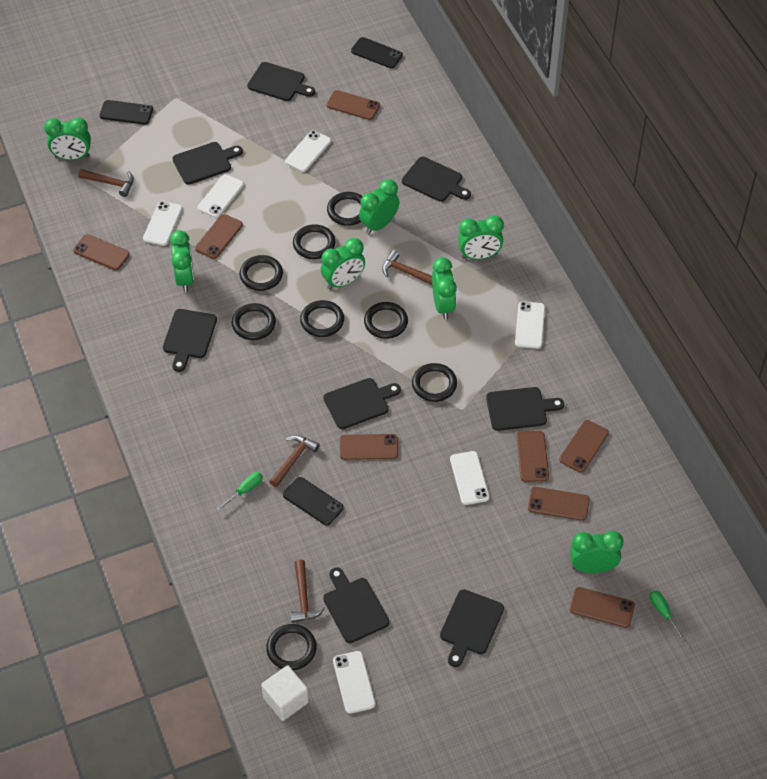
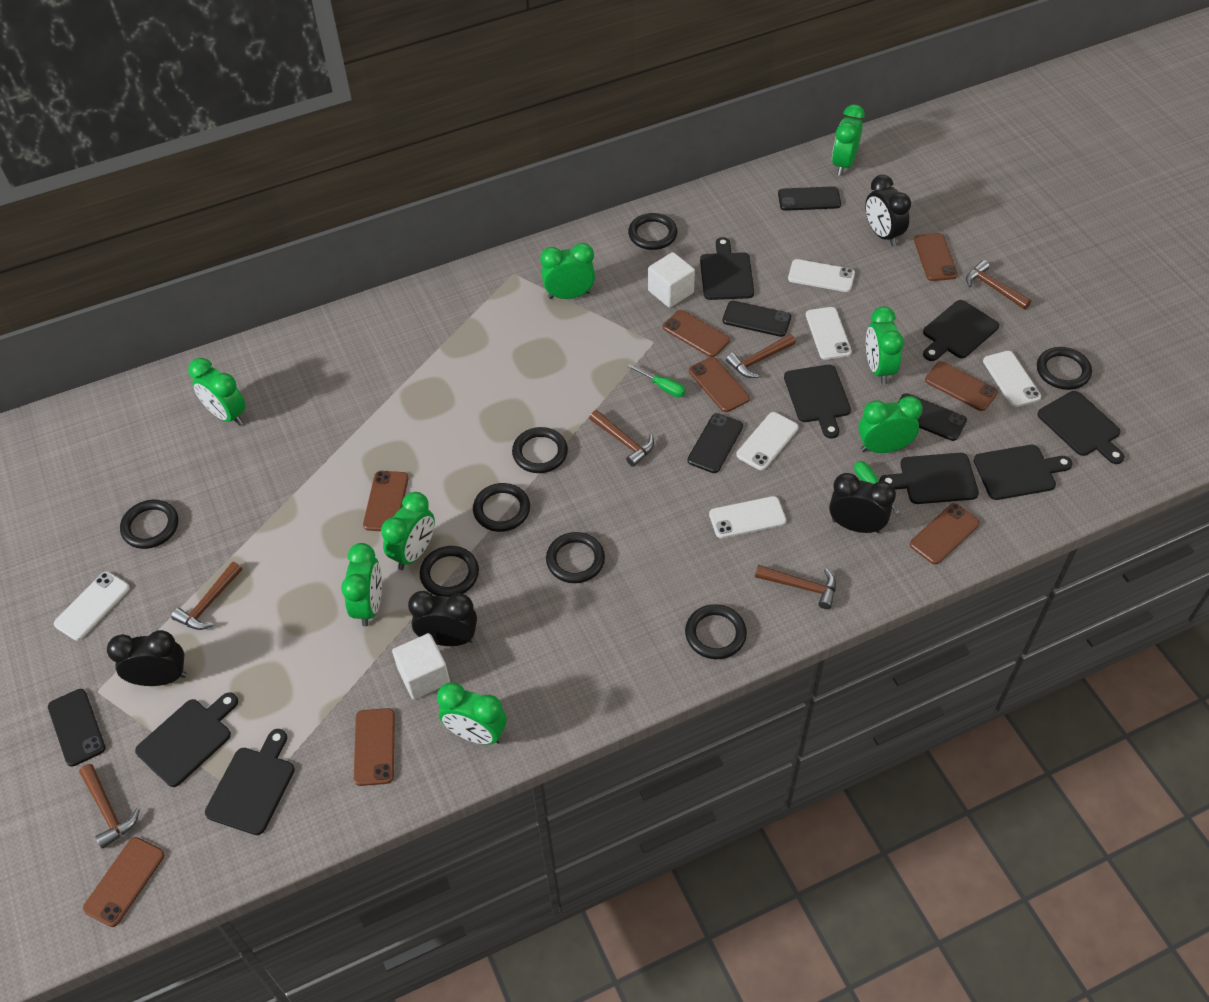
black clock: none = 0 -> [107,630,187,686] [408,591,477,646] [829,473,896,533] [865,175,911,246] = 4
black phone: [99,100,153,125] [283,477,344,526] [351,37,403,68] = 3 -> [48,689,105,767] [687,413,743,473] [723,301,791,337] [778,186,841,211] [898,393,967,441] = 5
brown hammer: [78,169,134,197] [269,435,320,487] [290,560,325,623] [382,250,432,285] = 4 -> [79,764,140,849] [171,562,242,630] [589,410,654,467] [726,334,796,378] [755,565,836,609] [966,260,1031,310] = 6
green clock: [44,118,91,160] [170,230,194,292] [321,238,365,290] [359,179,400,234] [432,257,457,320] [458,215,504,259] [570,531,624,573] = 7 -> [188,358,246,426] [341,543,382,627] [381,492,435,570] [437,682,507,745] [540,243,595,299] [832,105,865,176] [858,396,923,453] [866,307,904,385] = 8
white cube: [261,665,309,721] = 1 -> [392,633,450,700] [648,252,695,308] = 2

